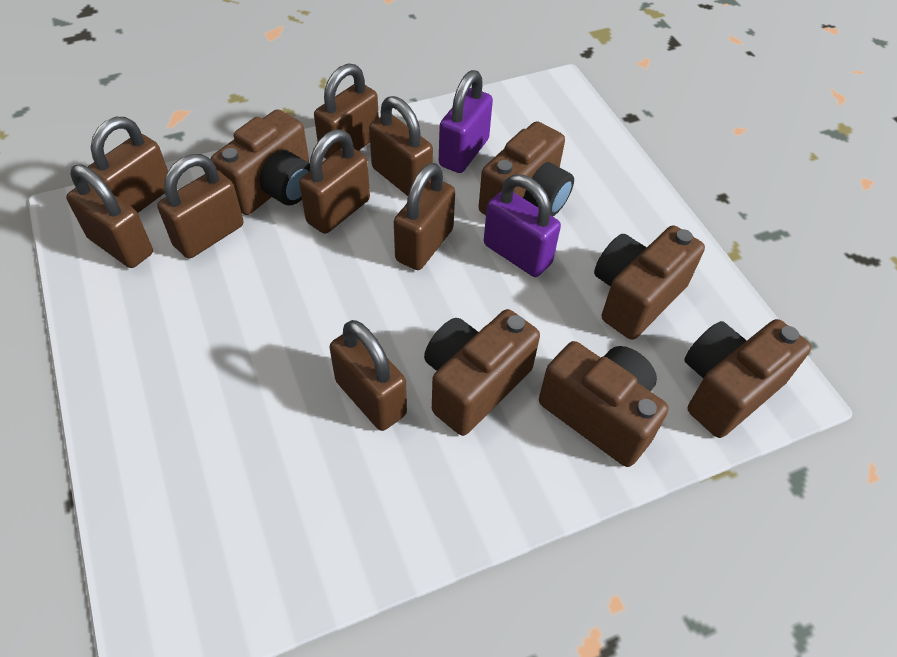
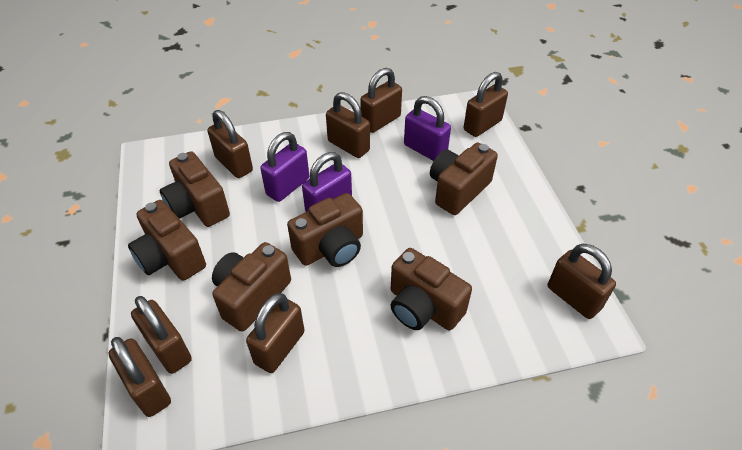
purple padlock: [439,70,493,173] [484,174,561,277] = 2 -> [260,132,309,202] [302,152,352,212] [404,96,451,161] = 3

